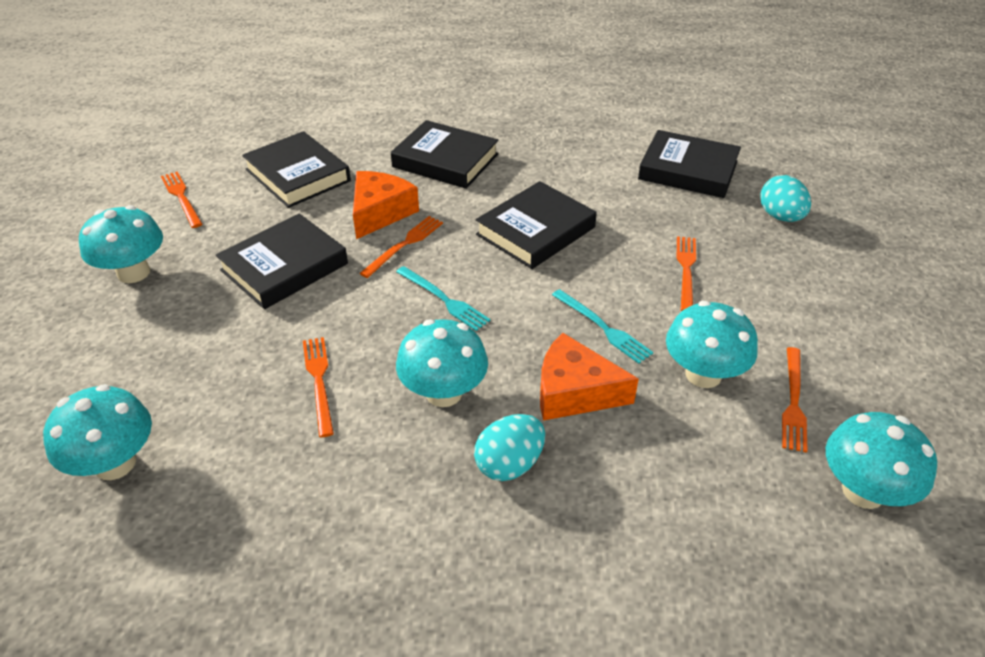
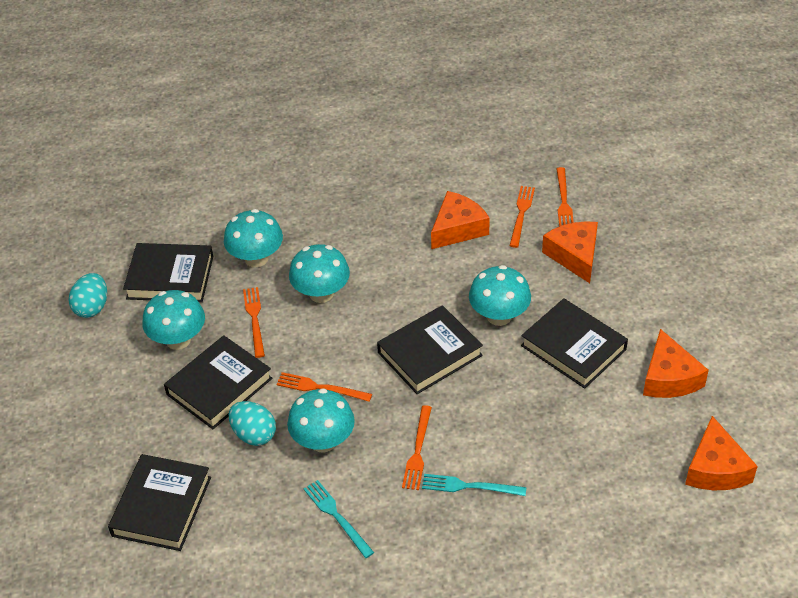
orange cheese: [353,171,419,239] [540,333,639,421] = 2 -> [431,191,490,249] [542,221,598,283] [643,329,709,398] [685,416,758,490] = 4

